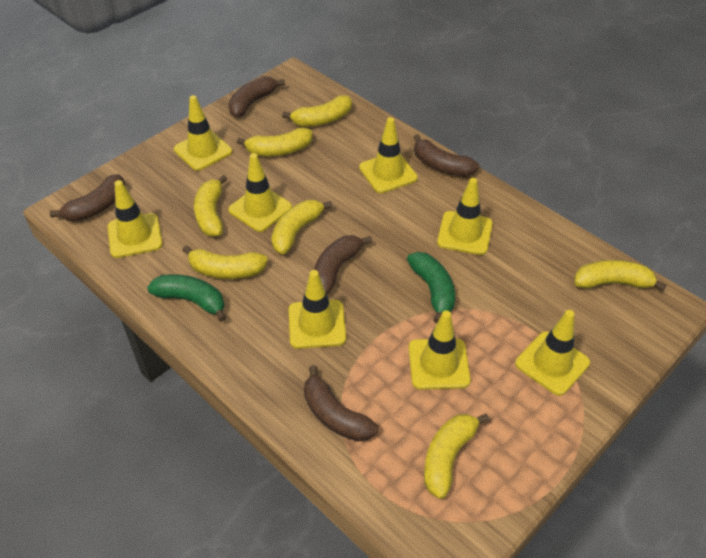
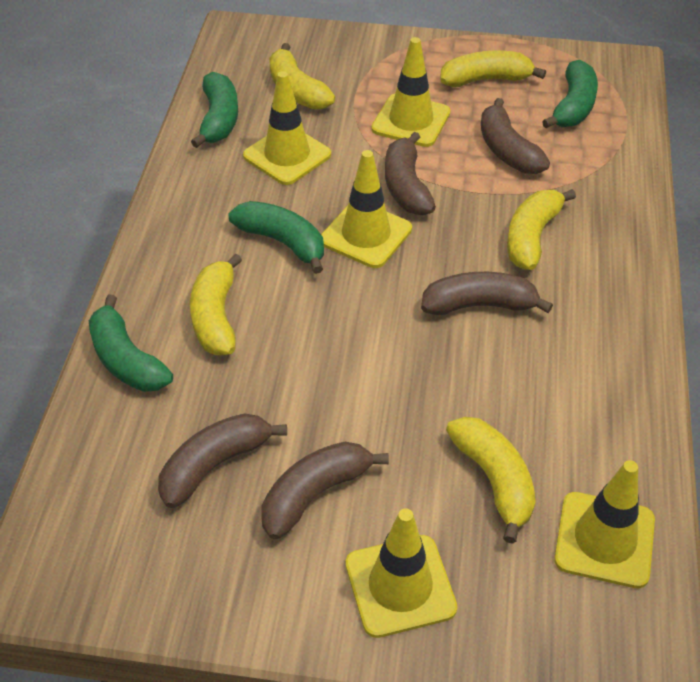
green banana: [147,274,226,322] [407,252,455,323] = 2 -> [89,295,173,392] [191,72,238,148] [228,201,324,274] [542,60,598,128] = 4
yellow banana: [183,245,268,279] [194,175,227,236] [237,128,312,156] [271,200,333,254] [282,95,352,126] [424,414,489,499] [574,260,666,291] = 7 -> [190,253,242,355] [269,43,335,110] [440,50,546,87] [446,417,536,544] [507,189,576,270] = 5
yellow traffic cone: [107,180,163,258] [174,95,232,171] [228,153,292,232] [289,270,346,349] [359,117,418,193] [409,311,471,390] [437,178,493,255] [515,310,590,396] = 8 -> [243,71,331,185] [321,150,412,268] [346,508,457,638] [371,37,451,147] [554,460,655,588] = 5

